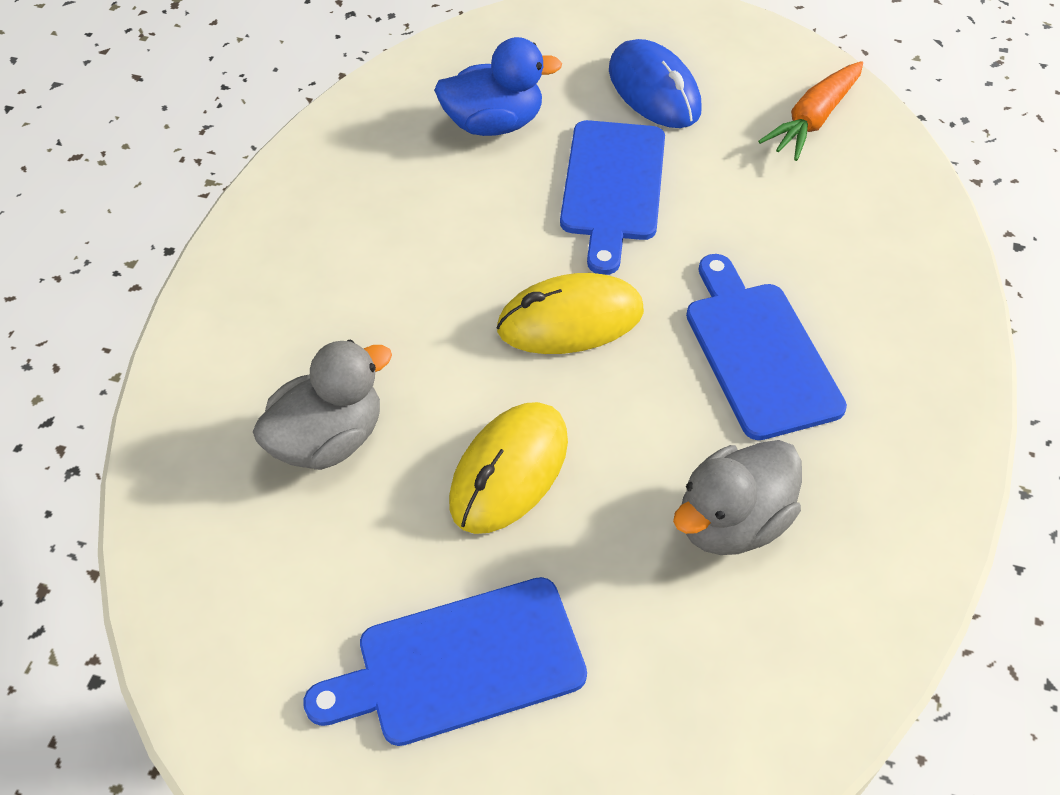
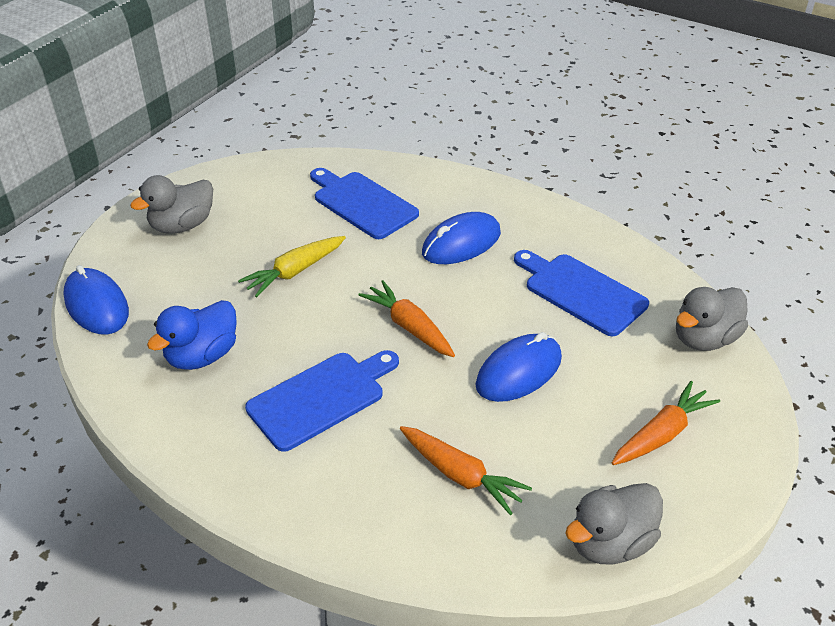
blue mouse: [609,39,702,128] = 1 -> [63,265,129,334] [422,212,501,264] [476,332,562,402] = 3
grey duck: [253,340,392,470] [673,440,802,555] = 2 -> [130,175,213,234] [566,483,663,565] [676,287,748,351] = 3
orange carrot: [758,61,863,161] = 1 -> [358,280,455,357] [400,426,532,515] [612,381,720,465] = 3
yellow carrot: none = 0 -> [238,236,346,297] = 1
yellow mouse: [449,402,568,534] [496,273,644,354] = 2 -> none = 0

